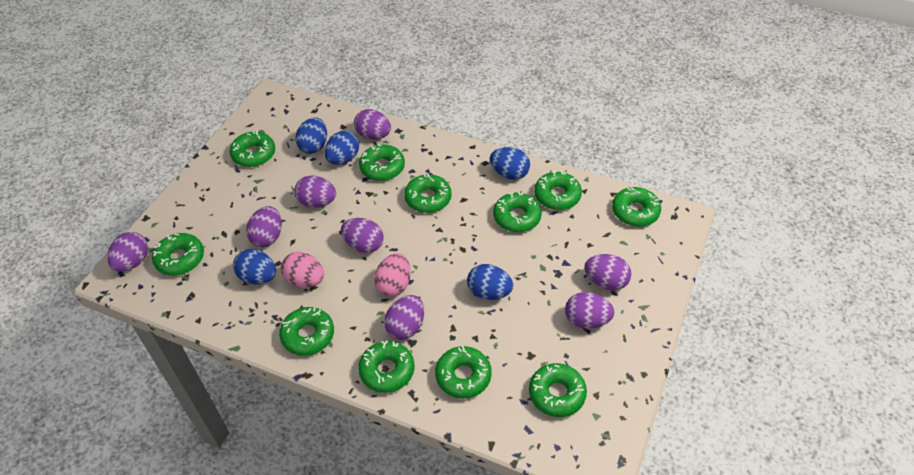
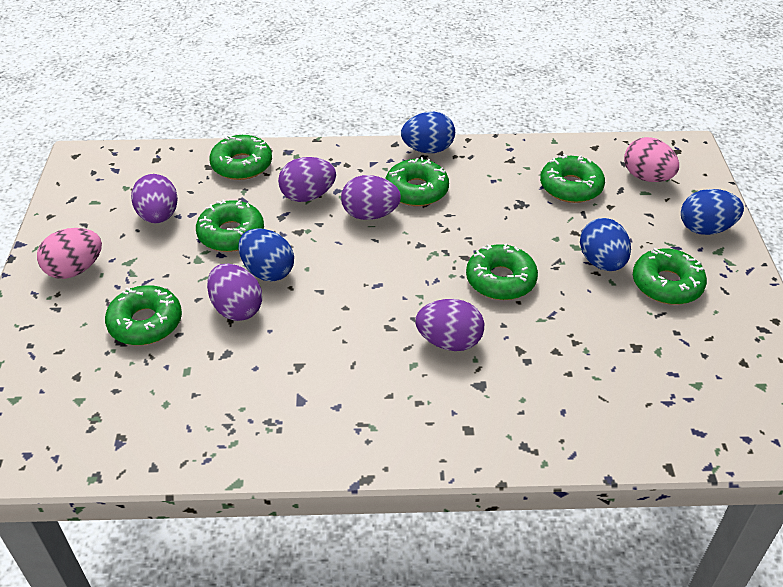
blue egg: [233,249,276,284] [295,117,327,154] [325,131,359,165] [467,264,513,300] [490,147,530,180] = 5 -> [238,229,294,282] [401,112,455,153] [580,218,631,271] [681,189,744,235] = 4
green donut: [152,233,204,275] [230,130,275,167] [279,307,334,356] [358,340,414,393] [359,145,405,181] [404,173,452,213] [435,346,492,399] [493,191,542,232] [529,363,587,417] [534,170,582,210] [612,186,661,227] = 11 -> [105,285,182,345] [196,199,264,252] [209,135,272,180] [385,157,449,206] [466,243,538,300] [540,154,605,203] [633,248,707,305] = 7
purple egg: [107,232,148,272] [246,206,282,247] [294,176,336,208] [341,218,383,253] [354,109,391,140] [384,295,424,340] [565,292,615,329] [585,254,631,291] = 8 -> [131,174,178,223] [207,263,262,321] [278,157,336,202] [341,175,401,220] [415,299,484,351] = 5

